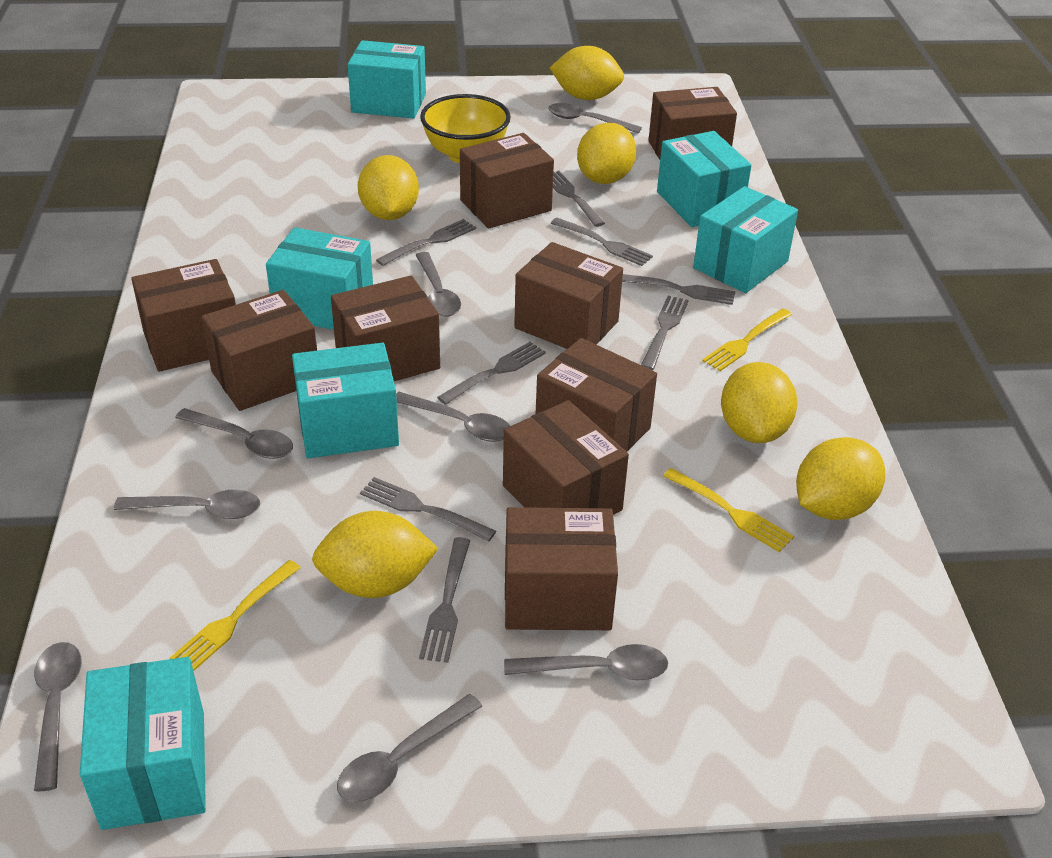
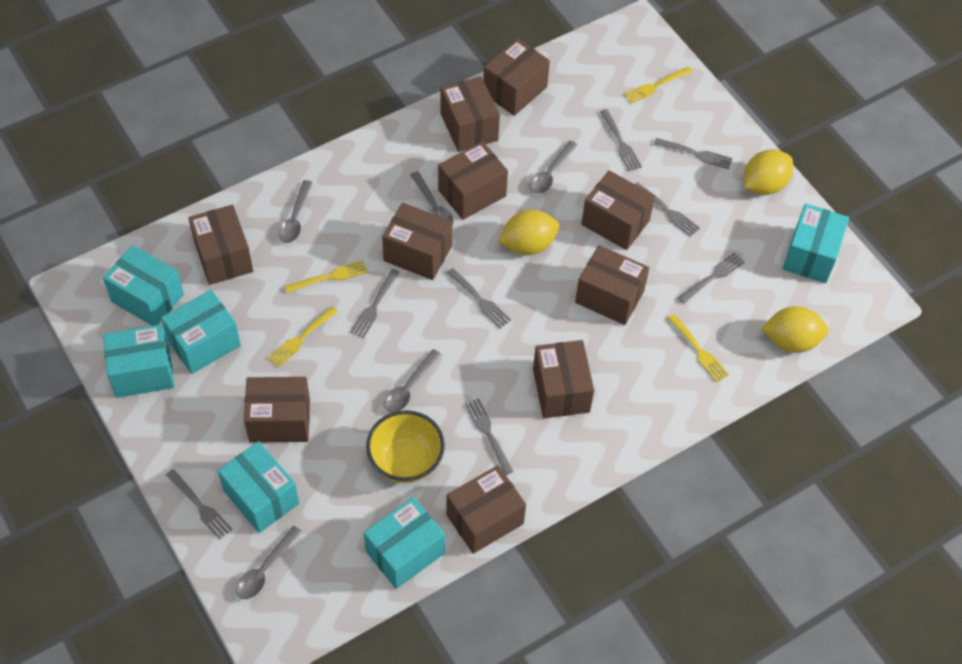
brown box: [131,259,236,372] [201,290,317,411] [331,276,440,381] [460,133,554,229] [503,400,629,515] [505,507,618,630] [514,242,623,349] [536,338,657,452] [648,87,737,159] = 9 -> [188,205,253,285] [244,377,310,443] [382,203,452,280] [438,141,508,220] [441,76,500,152] [446,465,526,554] [483,39,550,116] [533,340,594,418] [575,245,649,325] [581,170,655,250] = 10
grey spoon: [34,642,82,791] [114,490,260,519] [175,408,293,459] [337,694,482,802] [396,392,510,442] [416,252,461,316] [504,644,668,680] [548,103,642,133] = 8 -> [236,526,302,599] [278,180,313,243] [383,349,441,413] [410,171,454,225] [529,141,577,194] = 5
yellow fork: [170,560,301,671] [663,468,794,552] [702,308,792,371] = 3 -> [268,306,338,368] [285,260,368,293] [624,67,693,104] [668,314,729,382] = 4
yellow lemon: [312,511,439,598] [358,155,419,220] [550,46,624,100] [577,123,636,184] [721,362,798,443] [796,437,885,520] = 6 -> [498,210,559,255] [744,149,793,195] [761,306,829,353] = 3

